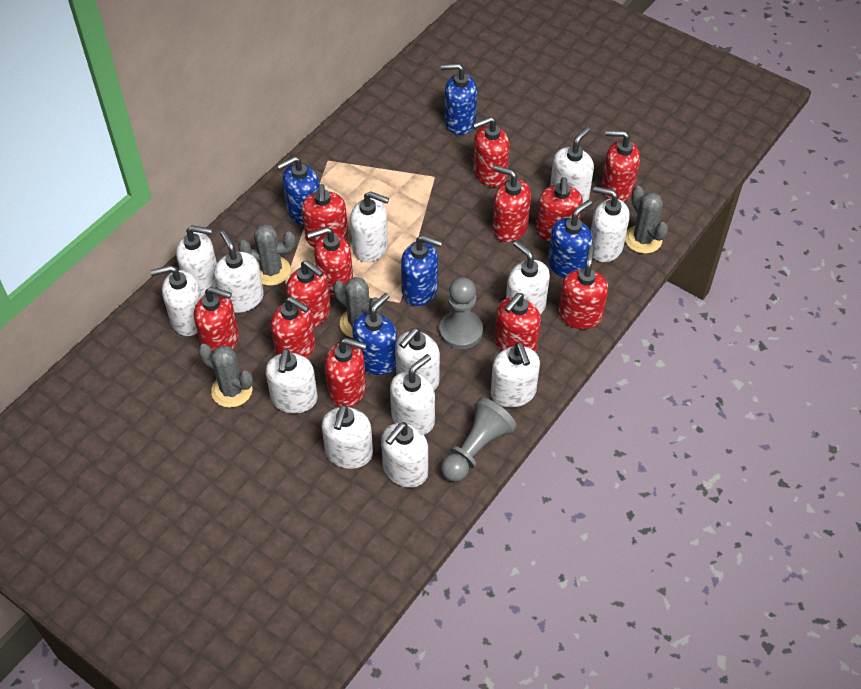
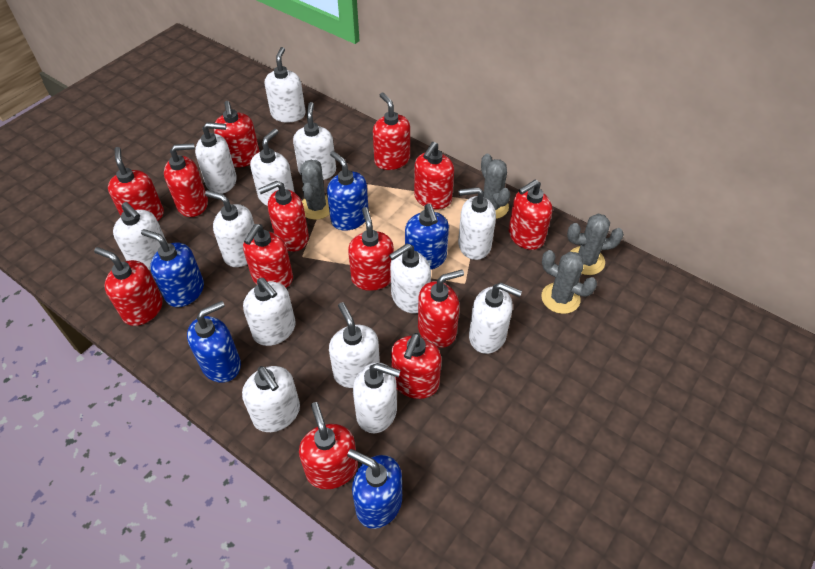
grey pawn: [439,277,483,349] [441,398,517,482] = 2 -> none = 0
red soap dispenser: [194,287,239,353] [271,297,315,359] [286,260,331,327] [302,184,348,247] [307,227,353,298] [325,338,367,407] [473,117,510,187] [492,165,531,242] [494,293,541,352] [536,177,583,242] [558,246,608,329] [601,130,640,202] = 12 -> [94,247,163,326] [108,147,164,221] [164,143,208,217] [214,101,260,167] [243,224,293,288] [258,181,309,252] [299,402,358,489] [348,207,394,291] [373,93,410,170] [391,333,441,399] [414,142,454,209] [418,270,464,348] [509,180,552,250] = 13

